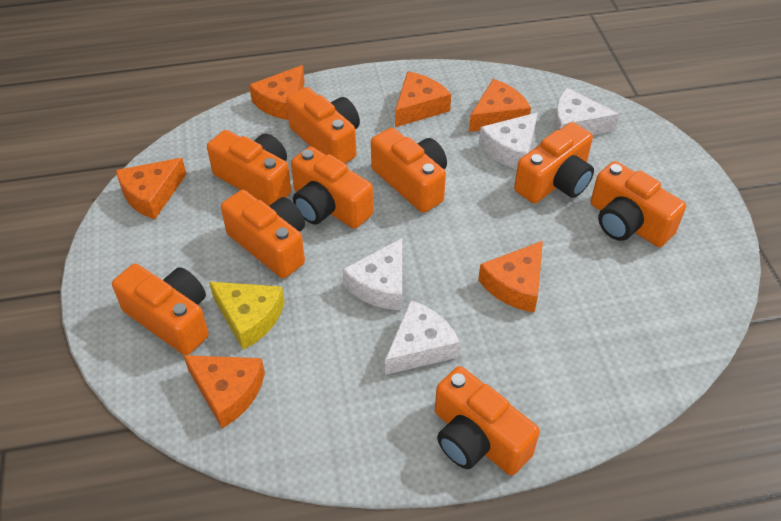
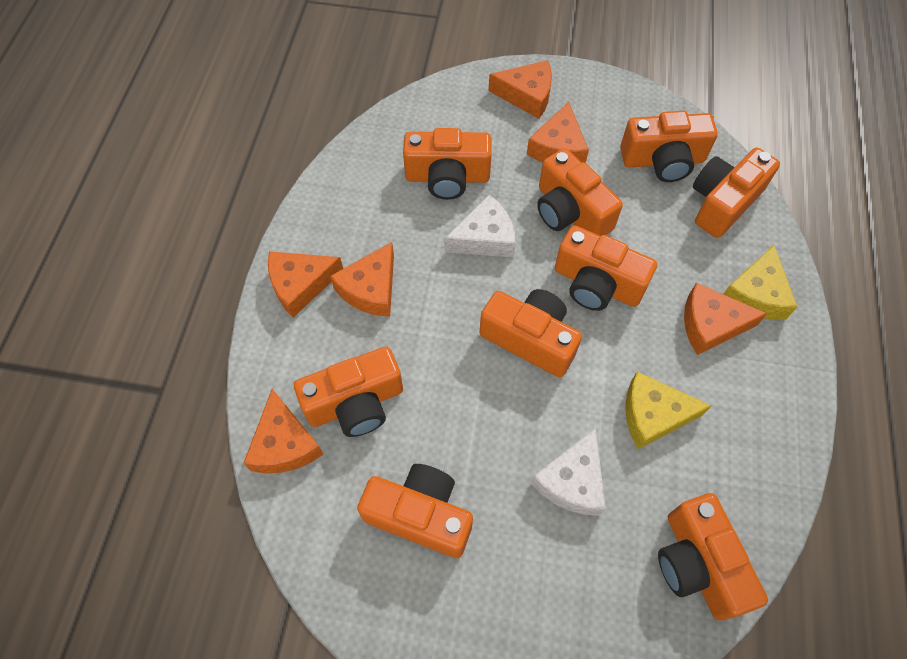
white cheese: [342,238,402,310] [385,300,460,375] [479,112,538,169] [553,88,620,135] = 4 -> [444,194,515,258] [531,428,606,516] = 2
yellow cheese: [209,282,285,350] = 1 -> [625,372,711,449] [724,245,797,320] = 2

